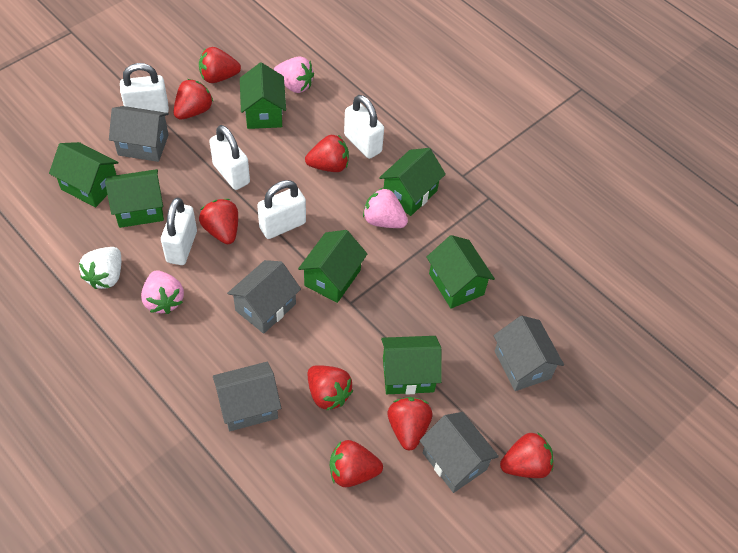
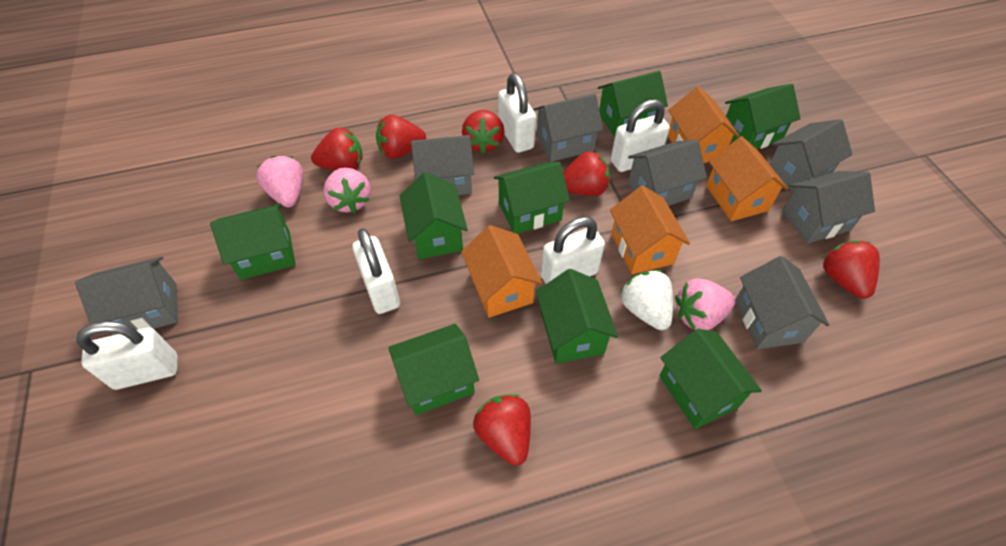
green house: [49,142,119,207] [105,169,164,228] [240,62,286,129] [298,230,367,303] [379,148,446,216] [381,336,442,395] [426,235,495,309] = 7 -> [210,204,296,280] [388,324,479,415] [399,172,468,259] [494,162,570,234] [536,269,618,364] [598,71,668,137] [659,329,762,429] [725,84,801,149] = 8
grey house: [109,106,169,162] [213,362,281,431] [227,260,301,334] [419,412,499,493] [494,316,564,391] = 5 -> [75,257,178,335] [411,135,474,195] [534,94,603,162] [628,140,707,206] [735,256,829,349] [769,119,853,191] [782,171,875,244] = 7
orange house: none = 0 -> [461,225,542,318] [610,185,690,274] [668,86,740,163] [706,136,789,221] = 4
red strawberry: [174,79,213,120] [199,47,241,83] [199,199,238,244] [305,135,349,172] [307,365,353,411] [330,440,383,487] [388,397,432,451] [500,432,553,478] = 8 -> [311,128,363,170] [376,115,426,159] [462,110,505,153] [473,394,531,466] [563,151,610,196] [822,241,880,299] = 6

